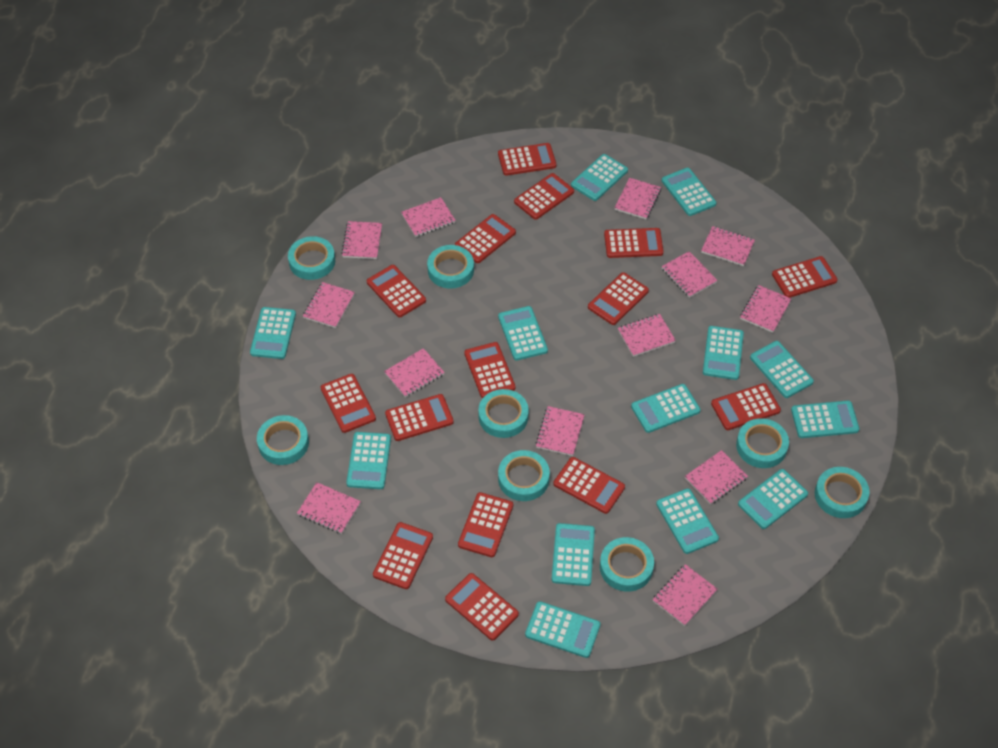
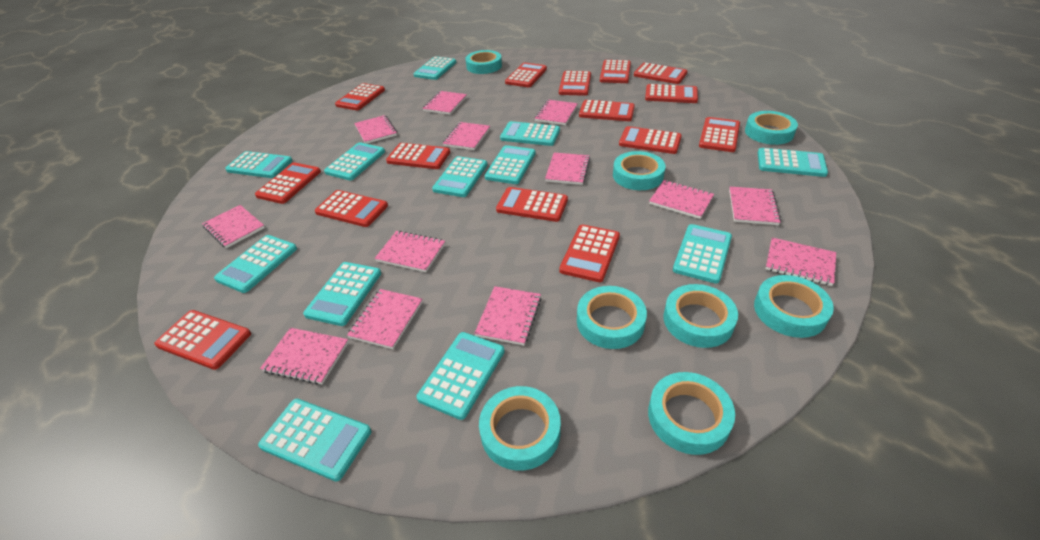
turquoise calculator: [250,307,296,359] [346,432,391,489] [498,306,548,361] [525,601,600,658] [552,523,595,586] [571,154,628,201] [631,384,701,433] [656,488,719,554] [662,168,716,216] [703,326,744,380] [738,469,808,529] [750,341,814,398] [791,401,859,438] = 13 -> [214,235,297,293] [225,151,293,178] [258,399,371,481] [303,262,381,326] [324,142,385,180] [413,56,456,80] [417,332,505,420] [432,156,488,197] [485,145,536,184] [500,121,560,146] [673,224,732,284] [758,148,828,177] = 12

